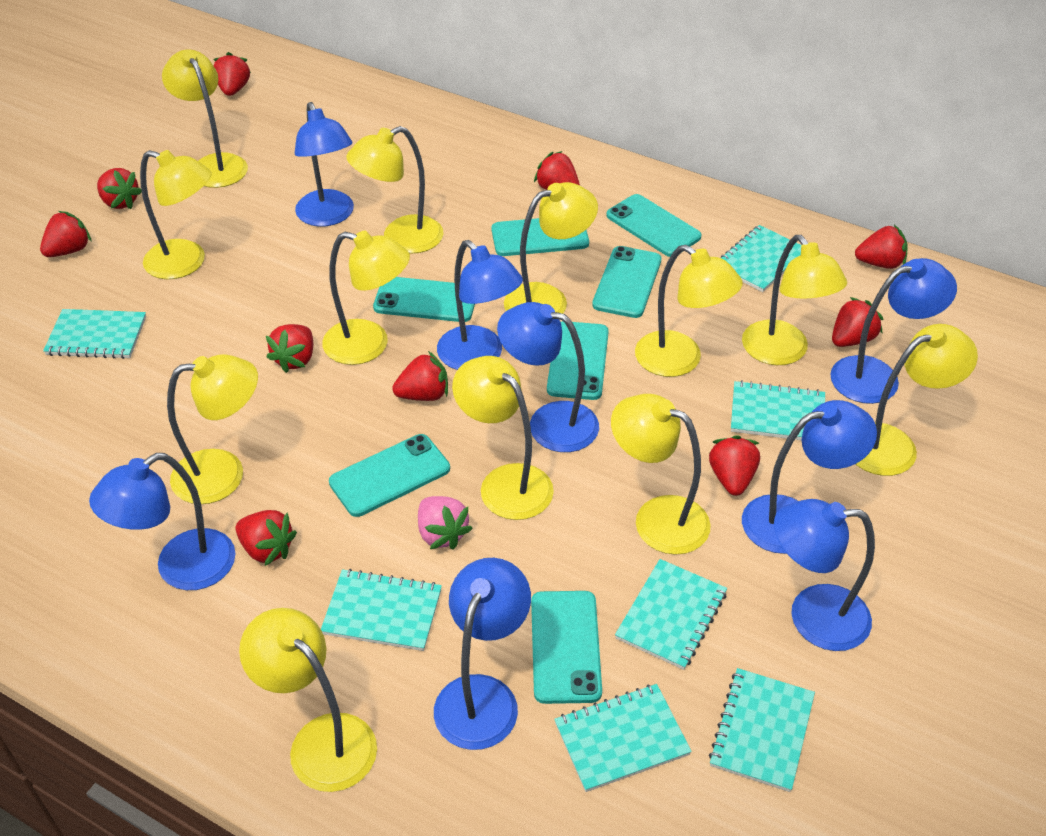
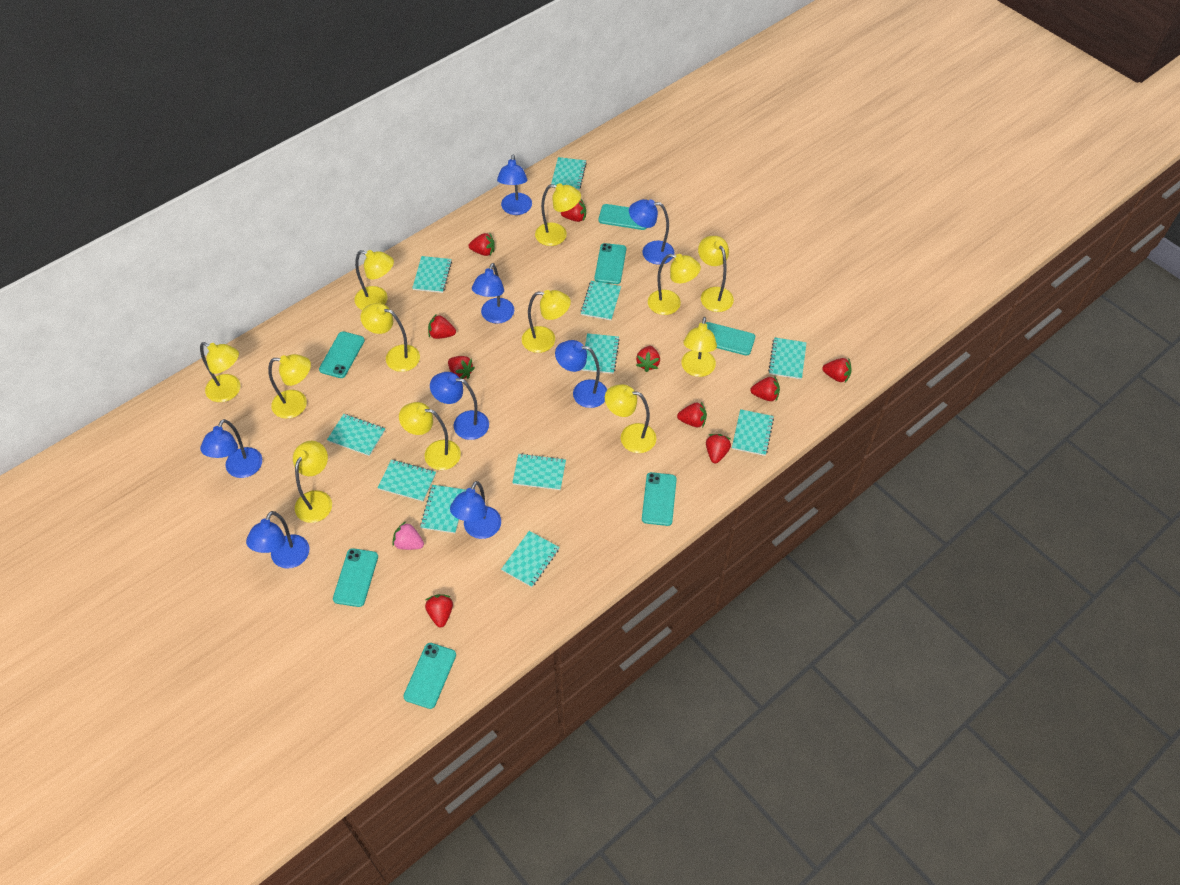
turquoise notebook: [43,309,146,359] [321,569,442,651] [554,684,692,792] [615,559,727,670] [709,668,815,792] [721,225,801,292] [731,380,825,440] = 7 -> [327,414,385,456] [378,460,436,502] [412,256,452,293] [420,485,466,533] [501,531,560,587] [512,453,566,490] [551,157,587,190] [581,281,621,320] [582,333,620,374] [732,409,774,456] [768,337,807,379] = 11

